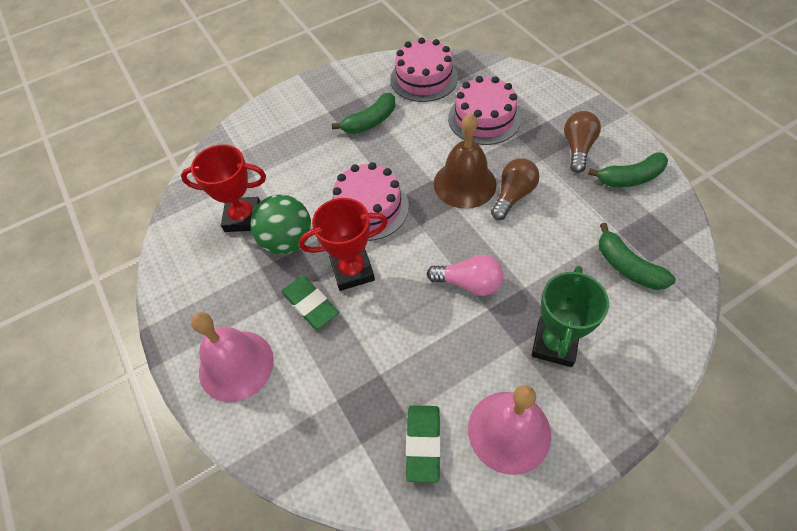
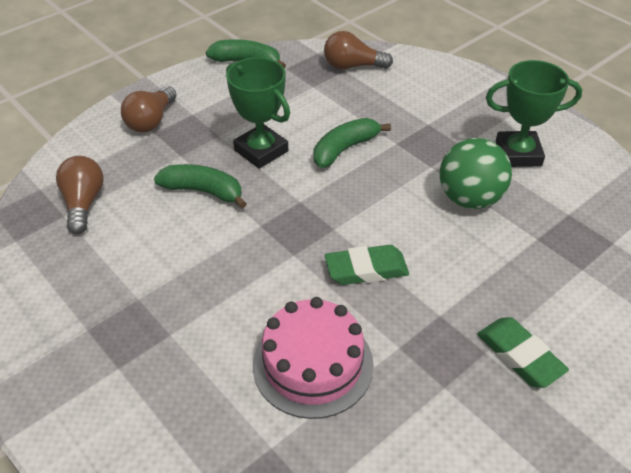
brown bell: [434,113,497,209] = 1 -> none = 0
brown light bulb: [491,158,539,220] [564,111,601,173] = 2 -> [56,156,103,234] [121,86,176,133] [324,31,393,69] = 3
green trophy: [531,266,609,367] = 1 -> [226,57,290,169] [486,60,582,167] = 2
pink bell: [191,312,274,402] [468,385,551,475] = 2 -> none = 0
pink cake: [332,162,409,241] [390,37,458,102] [448,76,521,145] = 3 -> [253,297,374,419] = 1
pink light bulb: [427,255,503,296] = 1 -> none = 0
red trophy: [181,145,266,232] [299,198,388,291] = 2 -> none = 0

